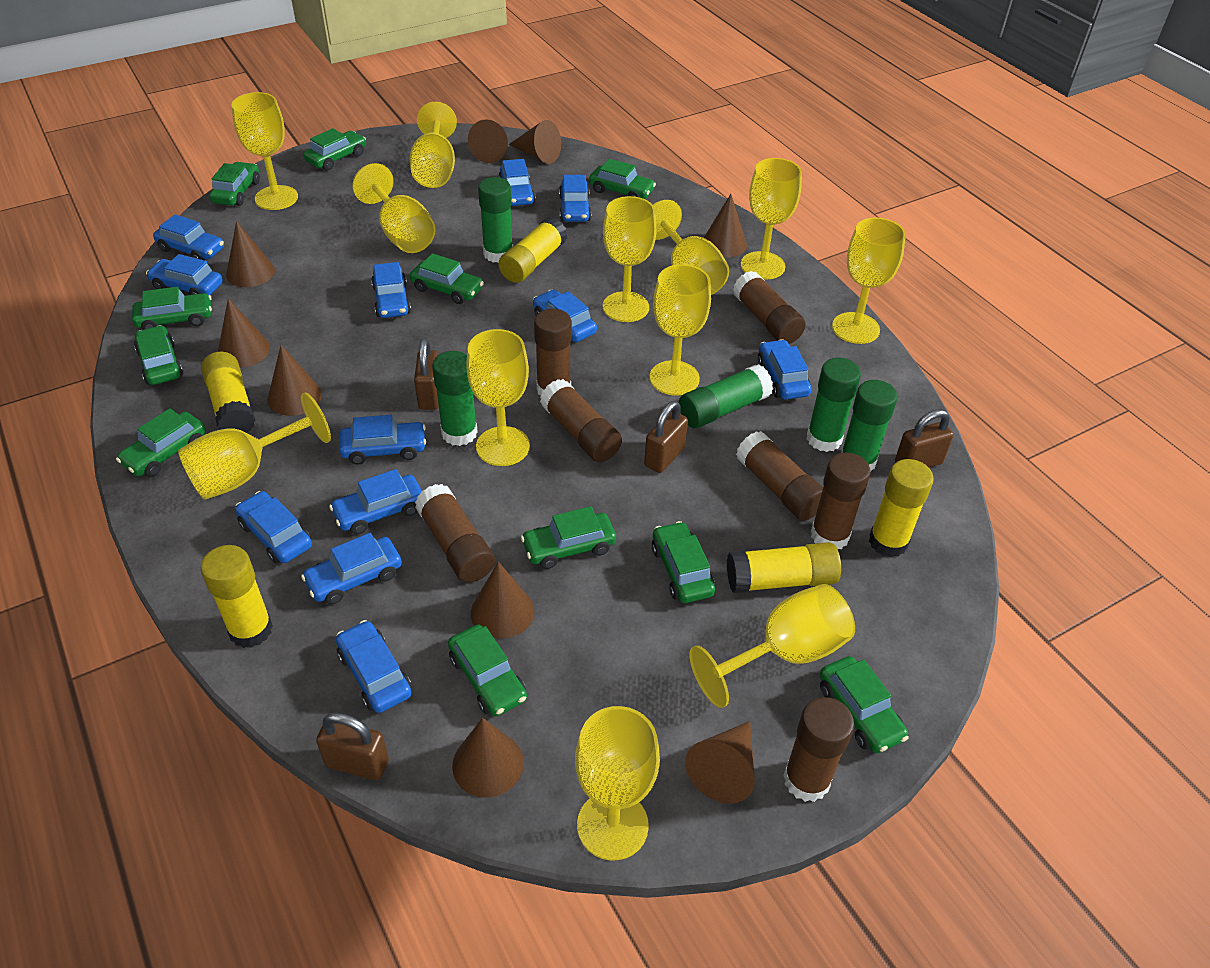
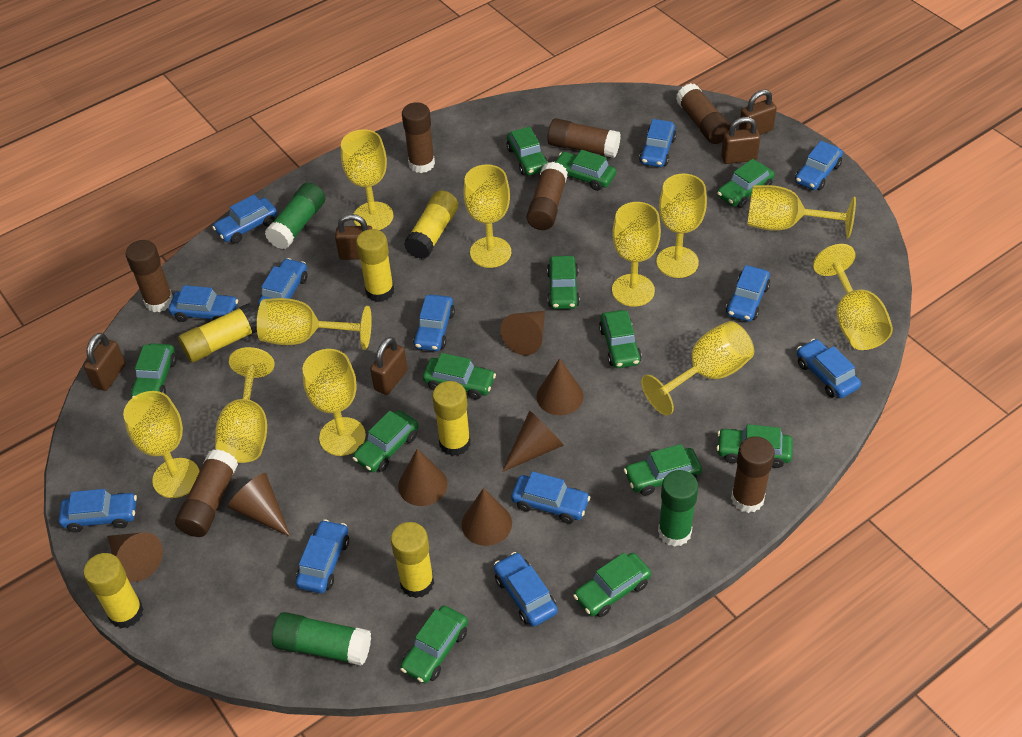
brown cone: [218,298,270,368] [226,221,275,287] [268,345,322,416] [452,718,524,797] [468,119,508,163] [471,562,534,639] [509,120,561,164] [685,721,755,804] [704,194,747,257] = 9 -> [107,532,163,582] [228,473,291,537] [398,449,447,506] [462,488,512,546] [500,311,545,355] [502,411,564,472] [536,358,584,415] = 7
brown padlock: [316,713,389,780] [414,338,439,410] [644,401,688,473] [895,409,954,467] = 4 -> [84,333,125,391] [335,214,372,260] [370,337,408,395] [721,117,760,164] [739,89,777,135] = 5
green car: [116,408,206,477] [132,287,212,330] [134,325,183,385] [209,162,260,206] [303,128,366,171] [410,253,484,304] [448,625,527,717] [521,506,616,569] [589,159,656,199] [652,521,715,603] [820,656,909,753] = 11 -> [131,343,177,398] [353,410,419,472] [400,606,468,683] [423,353,496,400] [507,127,548,175] [547,256,580,309] [554,150,616,191] [573,553,651,617] [599,310,642,368] [624,444,702,496] [717,159,775,208] [717,424,793,468] = 12
green glue stick: [432,351,478,446] [478,177,513,263] [679,364,773,428] [807,358,861,452] [841,380,898,470] = 5 -> [265,183,325,249] [272,612,371,665] [658,470,699,547] = 3
yellow glue stick: [200,545,273,648] [201,352,255,433] [498,217,568,283] [727,542,841,593] [869,459,934,557] = 5 -> [83,553,144,628] [178,303,257,362] [356,229,394,302] [391,522,434,598] [404,190,458,259] [432,381,471,456] = 6
yellow goblet: [178,392,331,500] [232,92,298,210] [352,163,436,253] [410,102,457,188] [466,329,530,466] [575,706,660,861] [603,196,656,322] [650,264,711,395] [653,200,729,295] [689,584,855,708] [741,158,802,280] [832,217,906,344] = 12 -> [123,391,200,498] [215,347,275,463] [257,298,372,350] [303,349,366,456] [341,129,394,230] [463,164,511,268] [612,202,661,307] [641,321,754,416] [656,174,707,278] [747,185,856,239] [813,244,893,350] = 11

